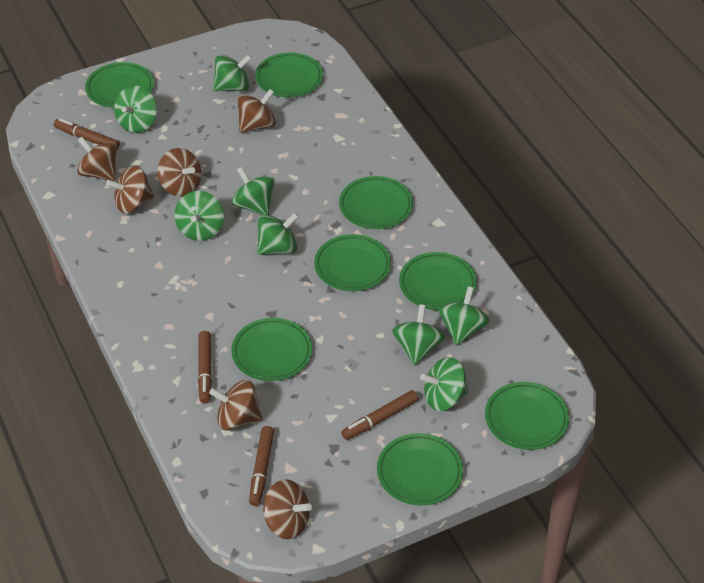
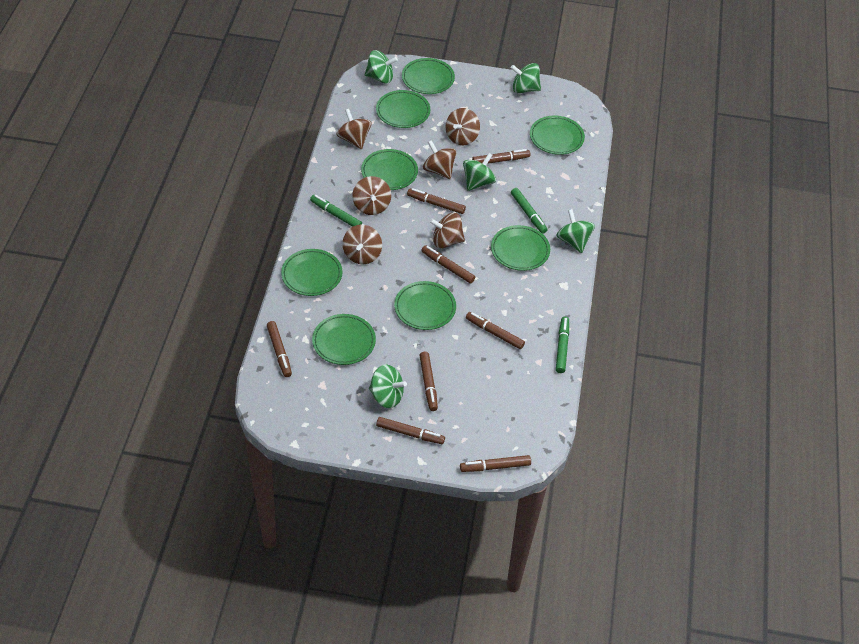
brown marker: [54,118,120,150] [198,331,212,404] [249,426,274,506] [341,390,418,440] = 4 -> [267,321,292,377] [376,417,445,444] [407,188,466,214] [419,352,438,411] [421,245,475,284] [460,455,531,472] [466,312,525,349] [472,149,531,164] = 8
green marker: none = 0 -> [310,195,362,227] [511,188,547,234] [556,317,569,373] = 3
green spinning top: [114,86,157,133] [174,191,224,241] [213,54,252,91] [232,167,275,215] [257,213,299,255] [392,304,445,366] [420,357,468,411] [438,286,490,346] = 8 -> [365,50,398,83] [369,365,407,408] [463,153,496,191] [511,63,541,93] [556,209,595,253] = 5

